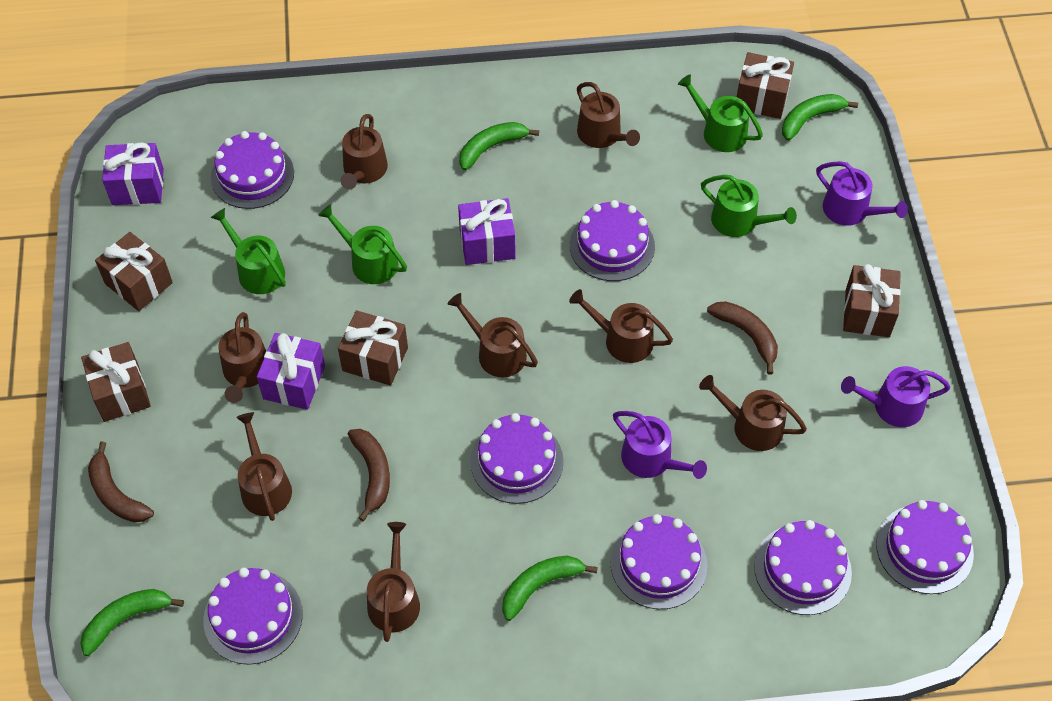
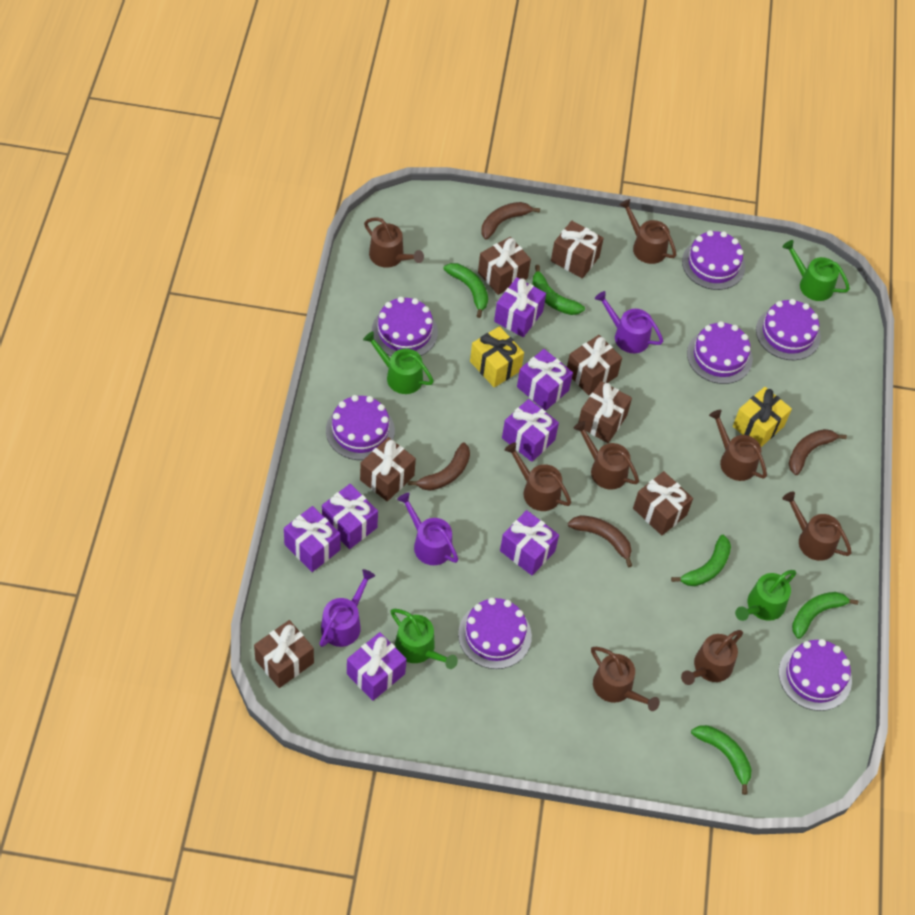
brown banana: [88,442,154,522] [348,429,390,521] [707,301,778,375] = 3 -> [408,443,470,491] [481,202,540,240] [568,515,632,567] [789,429,847,475] = 4
brown gift: [81,342,151,422] [95,232,173,311] [338,310,408,386] [737,52,794,119] [843,264,901,337] = 5 -> [254,620,314,688] [360,437,416,501] [478,237,531,295] [551,221,604,279] [567,335,622,395] [578,381,632,443] [633,471,693,536] = 7
green banana: [80,589,184,656] [459,122,539,171] [502,555,598,621] [782,94,858,141] = 4 -> [443,263,488,318] [532,265,585,315] [671,535,731,586] [691,725,752,795] [792,592,858,639] = 5
purple gift: [102,142,164,205] [257,333,325,410] [458,198,516,265] = 3 -> [284,506,341,572] [322,484,378,549] [347,632,407,701] [494,277,546,337] [500,510,559,575] [502,399,559,462] [517,349,573,411] = 7
yellow gift: none = 0 -> [470,326,524,388] [733,387,792,447] = 2

